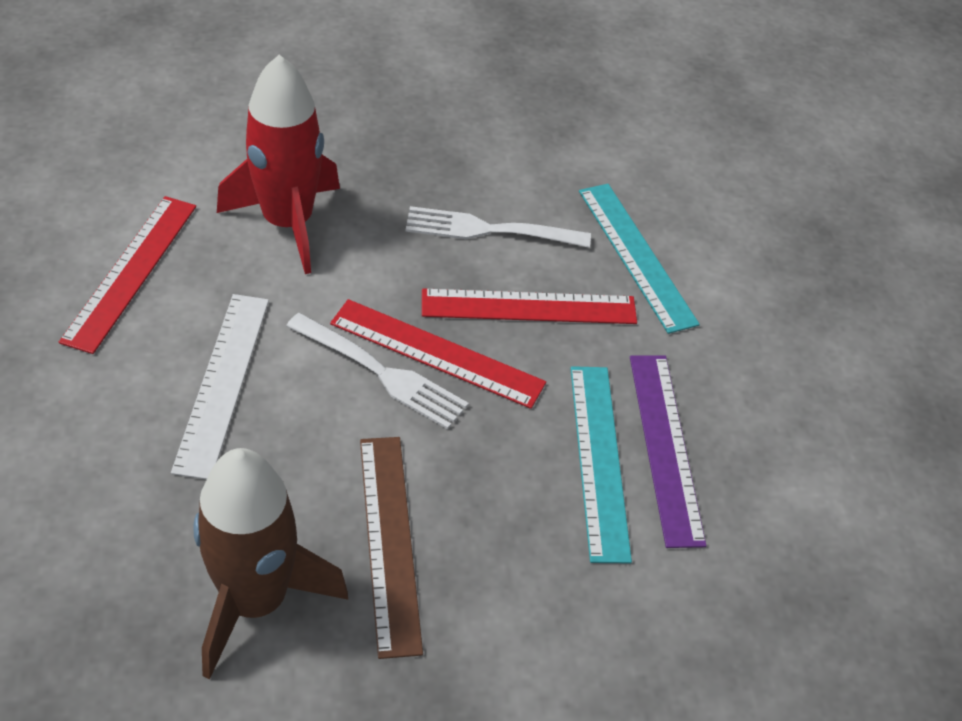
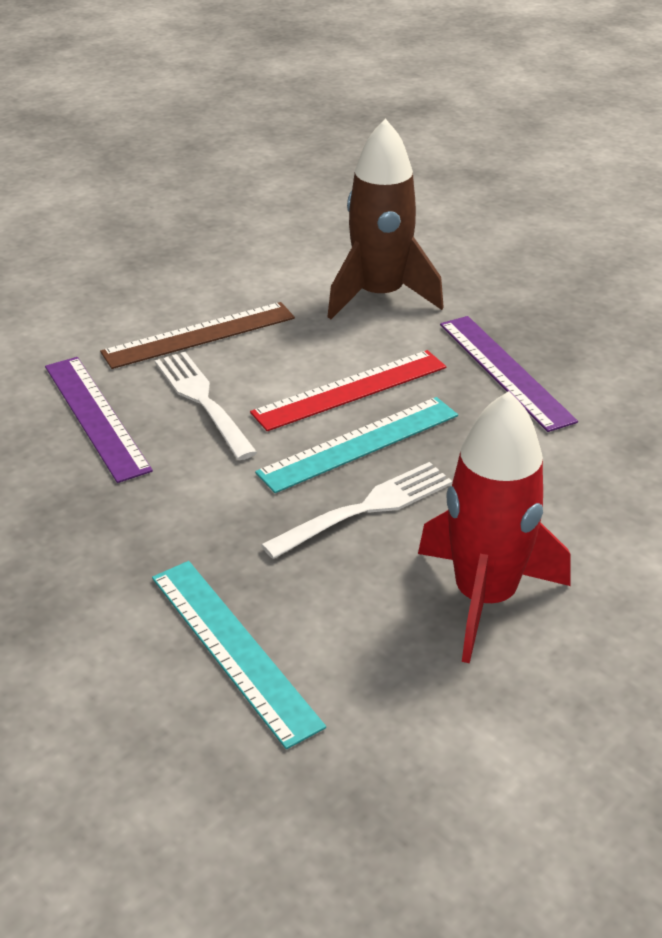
purple ruler: [630,355,707,548] = 1 -> [45,357,153,483] [440,316,578,432] = 2
red ruler: [59,196,196,354] [330,299,546,409] [422,288,637,324] = 3 -> [250,350,446,431] = 1
white ruler: [171,294,269,480] = 1 -> none = 0

